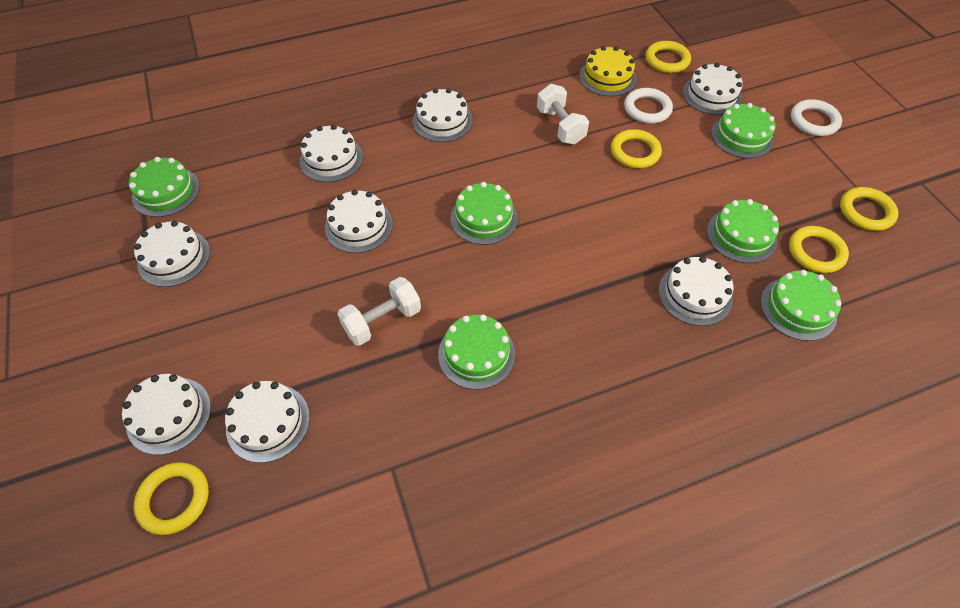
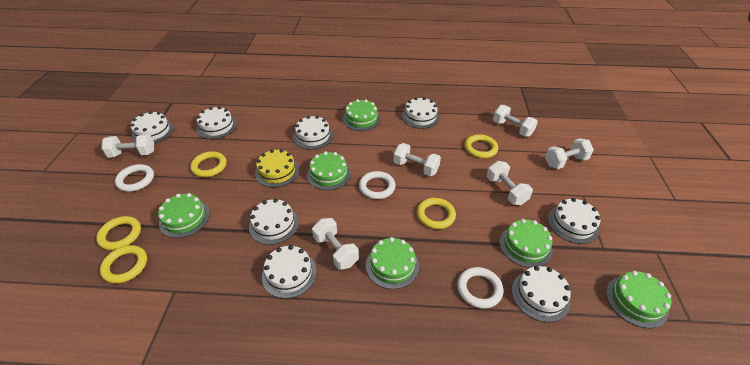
white dumbbell: [337,277,421,346] [537,84,589,144] = 2 -> [102,134,154,158] [312,218,359,270] [393,143,441,176] [487,161,533,205] [493,105,538,137] [545,138,594,169] = 6
white ring: [624,88,673,124] [791,99,842,136] = 2 -> [115,164,154,192] [359,171,396,199] [457,267,503,309] = 3

